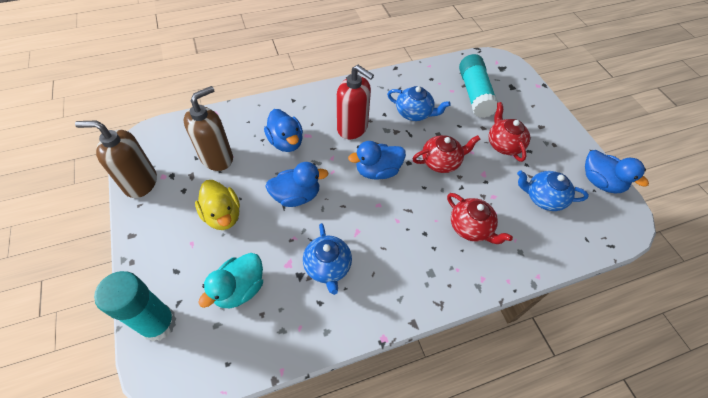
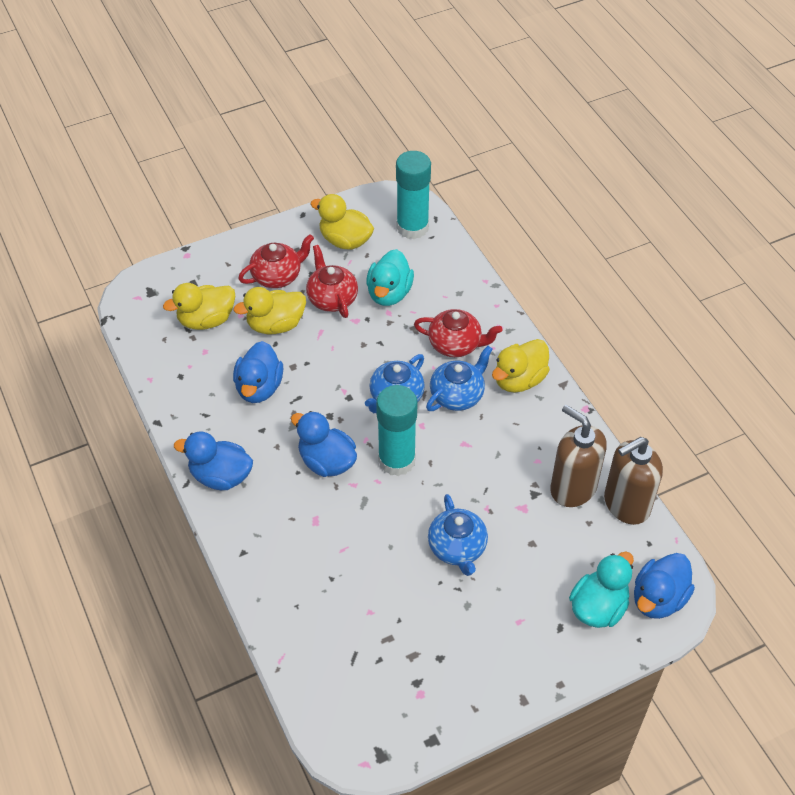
red soap dispenser: [337,65,374,139] = 1 -> none = 0
turquoise duck: [198,253,263,308] = 1 -> [366,249,414,306] [569,551,634,628] = 2
yellow duck: [195,180,240,230] = 1 -> [163,283,235,330] [233,287,306,334] [310,194,374,250] [492,339,550,393] = 4

